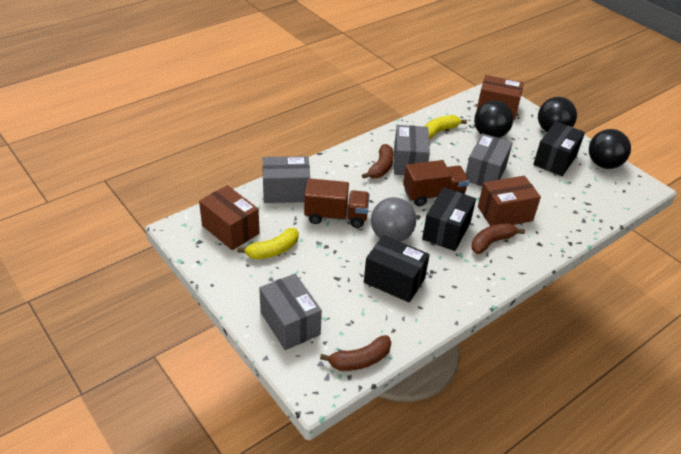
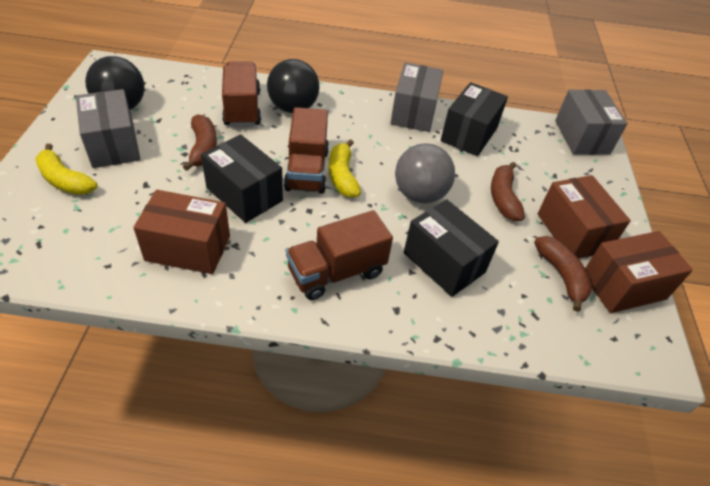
black ball: [474,100,513,138] [538,97,577,132] [589,129,631,169] = 3 -> [85,56,145,110] [267,59,319,113] = 2
brown truck: [304,178,370,228] [403,160,469,206] = 2 -> [222,61,261,127] [284,107,329,194] [286,210,393,300] = 3
grey box: [259,274,322,350] [262,156,310,203] [394,125,430,175] [466,133,513,186] = 4 -> [76,89,141,168] [390,62,443,132] [555,89,628,155] = 3

